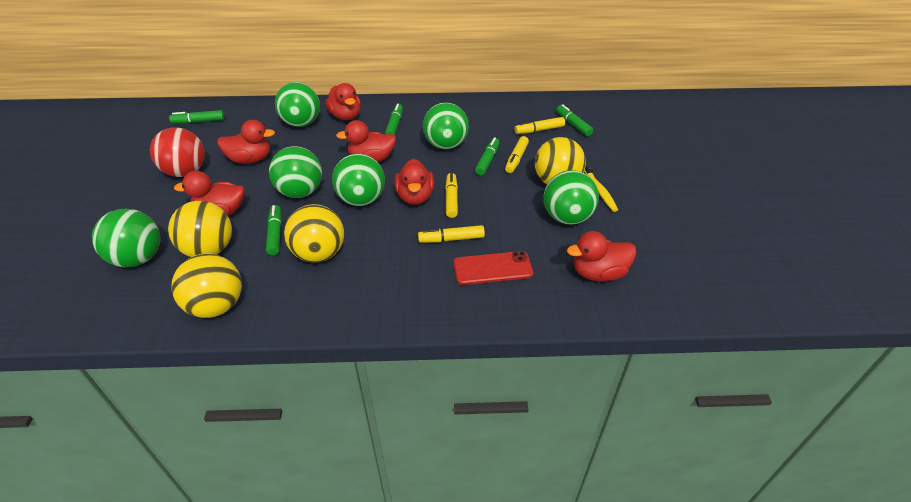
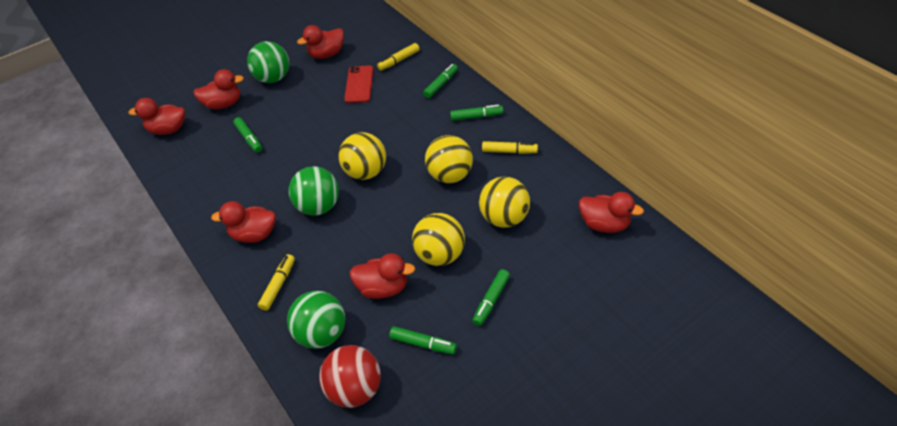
green ball: [92,209,160,267] [269,146,322,198] [275,82,320,127] [332,154,385,206] [423,102,469,150] [544,170,599,225] = 6 -> [247,41,289,83] [287,291,345,349] [289,166,339,216] = 3
yellow marker: [418,225,485,243] [445,173,458,218] [505,136,529,173] [515,117,565,134] = 4 -> [258,254,295,311] [377,43,420,71] [482,141,538,154] = 3
yellow toothbrush: [584,161,618,212] = 1 -> none = 0

